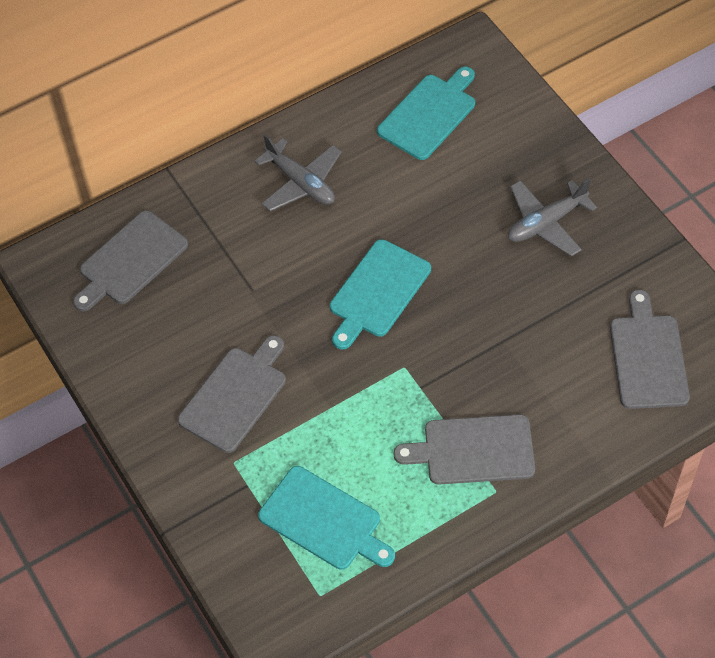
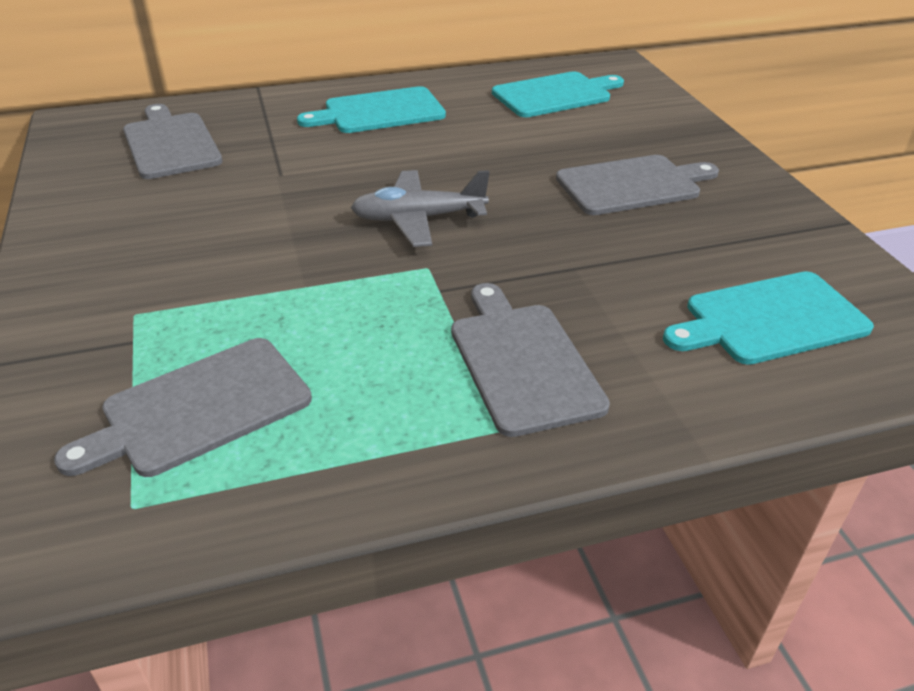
grey plane: [254,134,342,211] [508,178,597,257] = 2 -> [351,170,490,247] = 1

